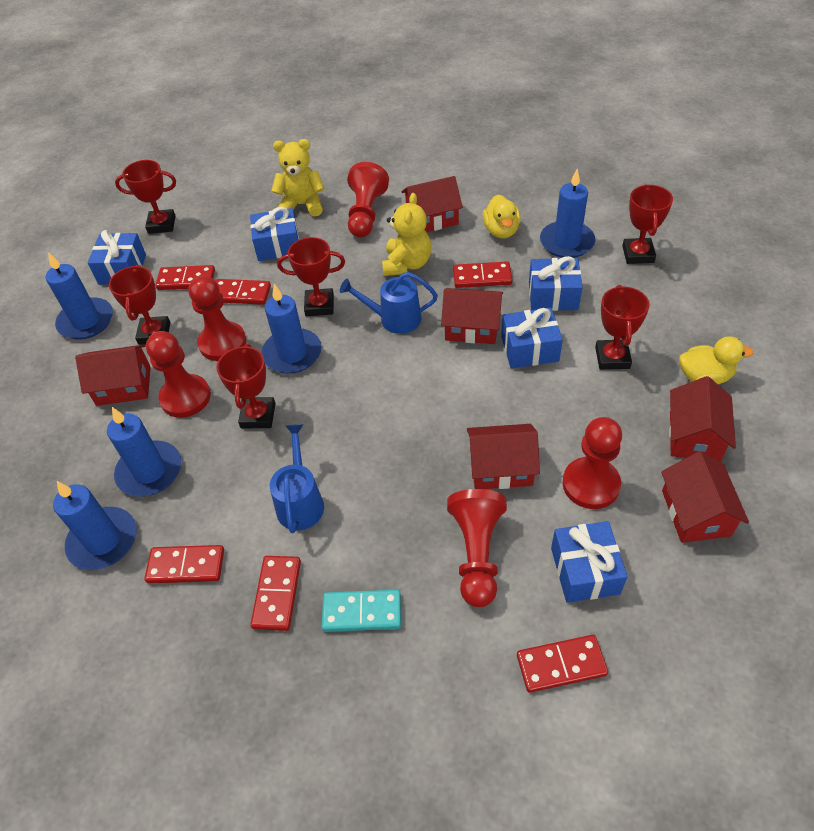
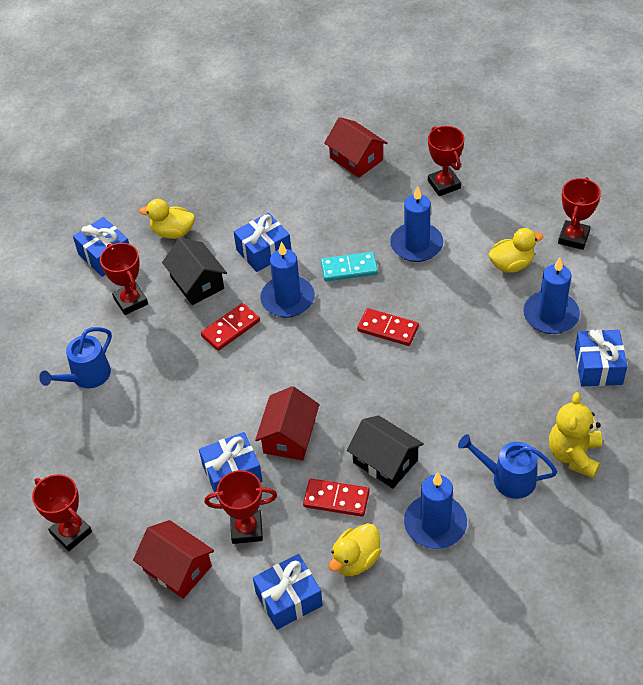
black house: none = 0 -> [162,238,227,305] [347,415,424,489] = 2
blue candle: [46,252,113,339] [53,481,137,570] [107,407,181,497] [261,284,322,374] [540,169,596,258] = 5 -> [260,241,315,318] [390,186,443,262] [404,472,467,549] [523,258,580,334] = 4
red domino: [145,545,224,584] [155,265,215,290] [216,279,271,305] [250,556,301,631] [453,261,512,288] [517,635,608,693] = 6 -> [201,303,260,351] [303,479,370,517] [357,308,419,346] = 3
red house: [75,344,151,406] [402,176,463,232] [441,288,503,344] [467,424,540,489] [661,451,749,543] [669,376,736,462] = 6 -> [133,520,214,599] [255,386,320,461] [324,117,388,178] = 3
red pawn: [146,331,211,418] [189,276,246,361] [347,162,389,238] [447,489,507,607] [563,417,622,509] = 5 -> none = 0
red trophy: [109,265,171,345] [115,160,176,234] [216,344,276,428] [277,237,345,316] [595,285,650,370] [622,184,673,264] = 6 -> [32,474,92,551] [100,243,148,315] [205,470,277,544] [428,126,465,196] [558,177,601,250] = 5
yellow duck: [483,195,520,238] [679,336,754,384] = 2 -> [139,199,195,239] [329,523,381,576] [488,228,543,273] = 3
yellow teddy bear: [271,139,324,217] [382,193,431,276] = 2 -> [549,392,602,479] = 1

